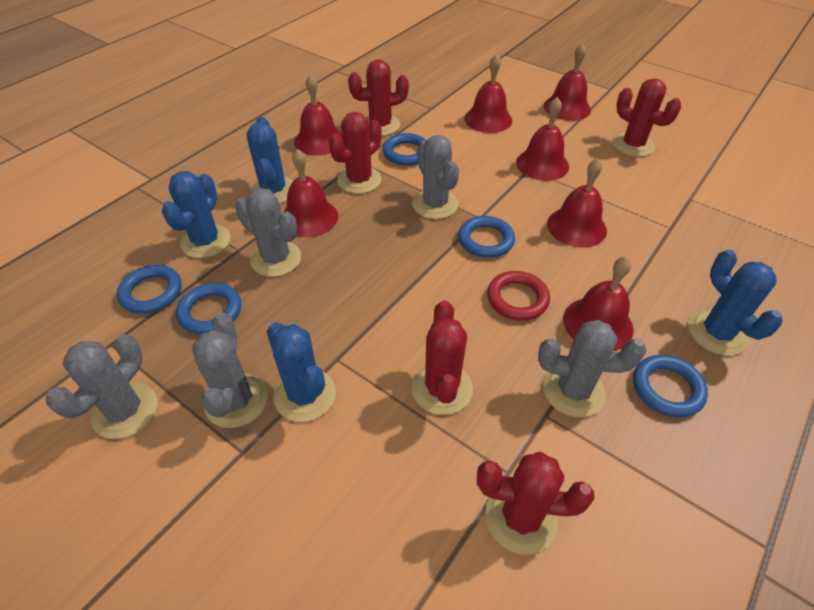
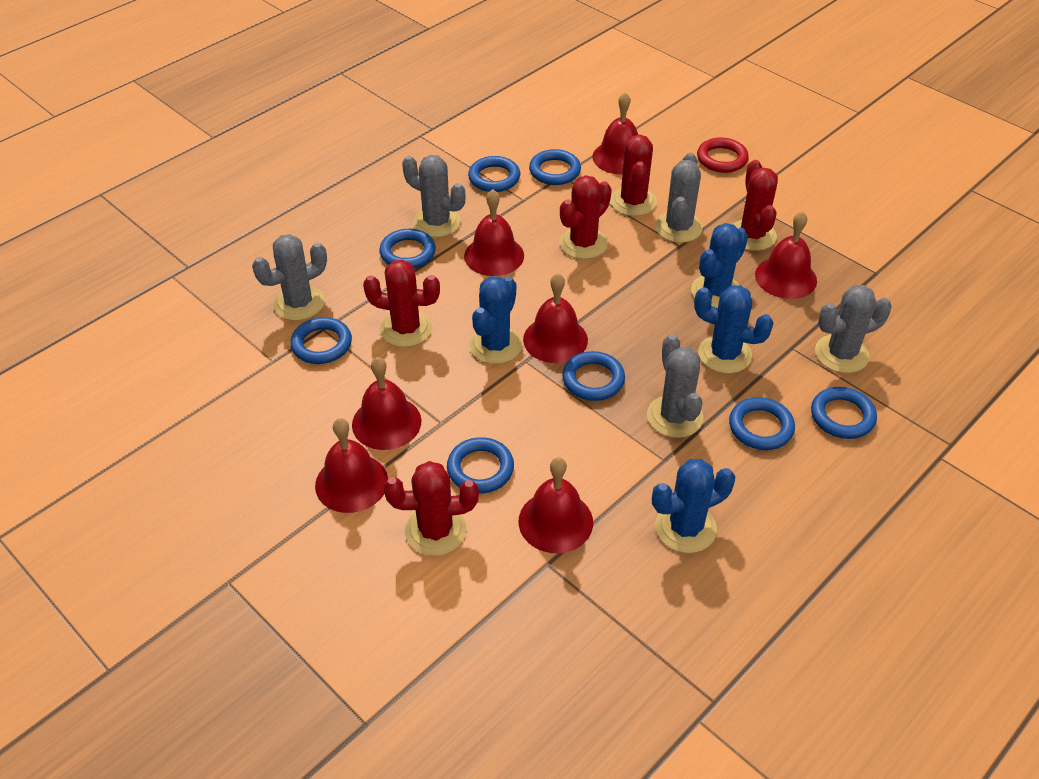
blue ring: [117,265,182,314] [176,283,241,334] [383,133,427,166] [458,216,515,258] [633,355,708,418] = 5 -> [290,317,352,364] [379,229,436,268] [447,437,514,494] [468,156,520,192] [529,149,581,185] [562,351,625,401] [729,397,795,450] [811,387,877,439] = 8

